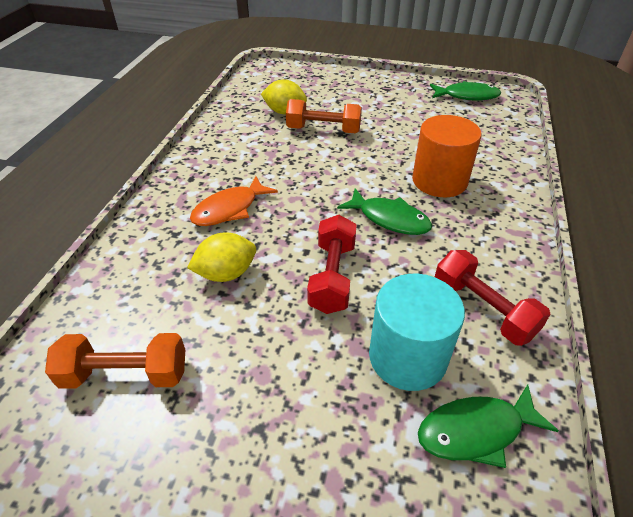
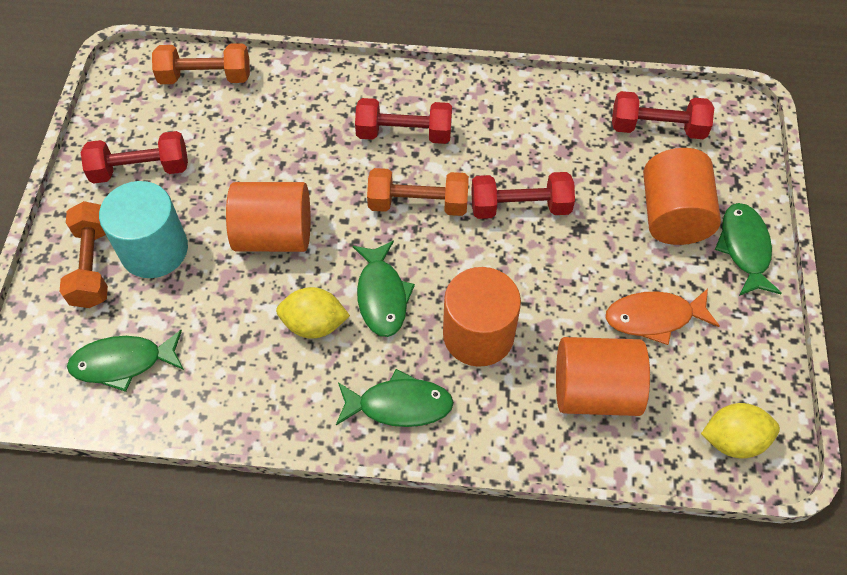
green fish: [337,188,432,235] [418,384,559,468] [430,81,501,101] = 3 -> [67,330,184,392] [336,369,454,427] [353,240,415,337] [715,203,782,296] = 4
orange cylinder: [412,115,482,197] = 1 -> [226,182,311,252] [443,267,521,367] [556,337,650,416] [643,148,721,245] = 4
orange dumbbell: [45,333,185,389] [286,99,362,133] = 2 -> [59,201,108,308] [152,43,250,84] [367,168,469,216] = 3
red dumbbell: [307,215,357,314] [435,250,550,346] = 2 -> [81,131,188,184] [355,98,452,144] [471,172,575,219] [612,91,714,139] = 4

